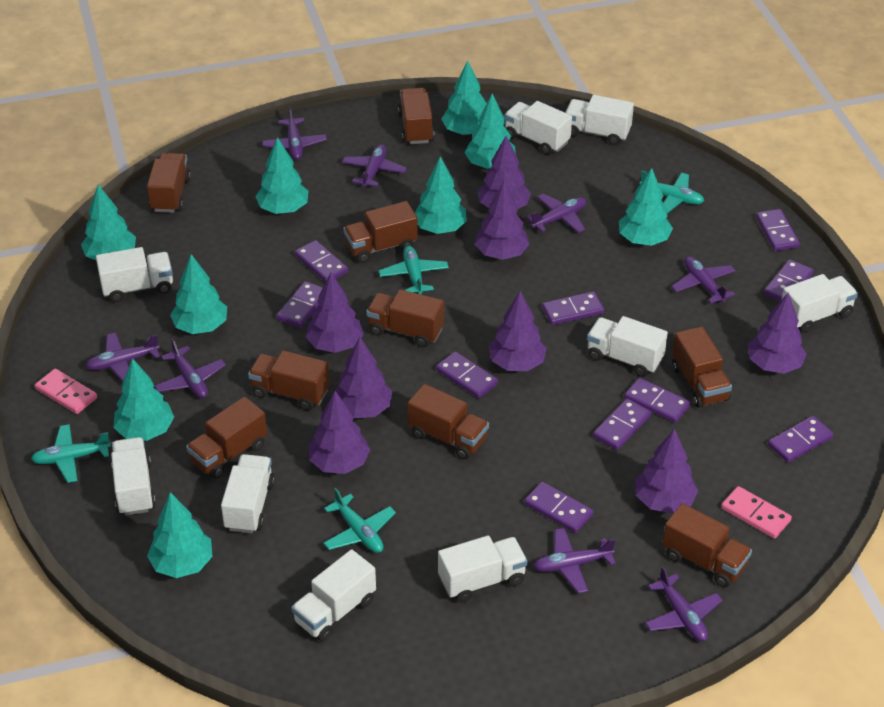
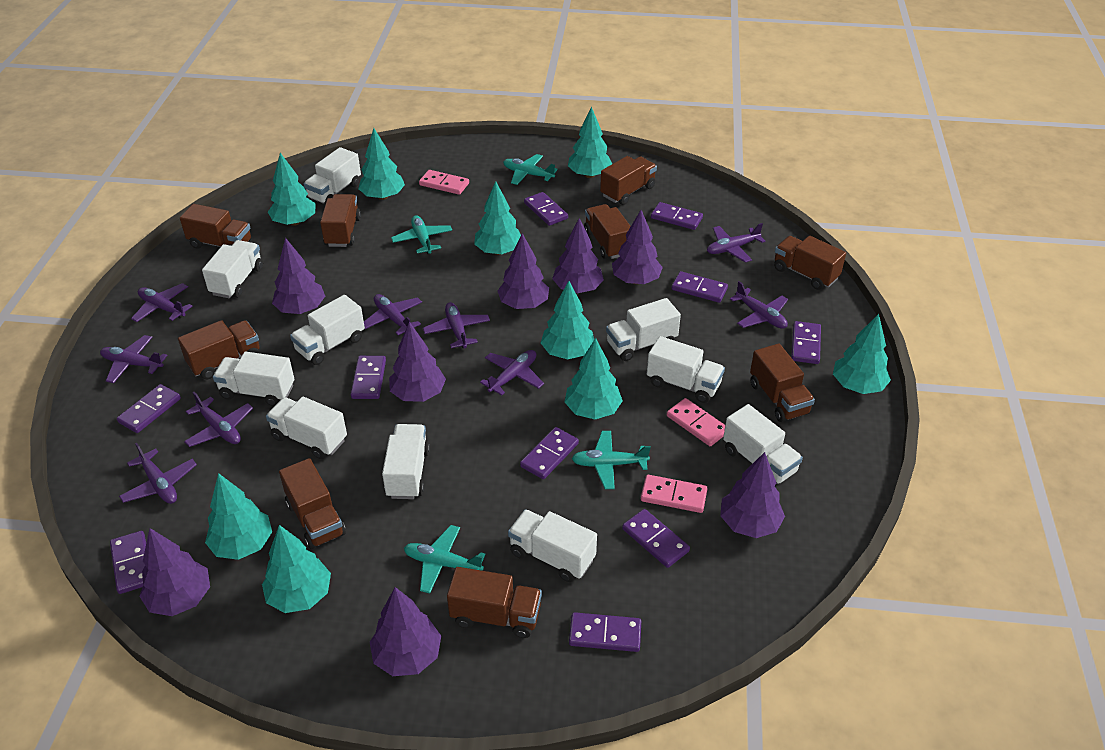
pink domino: [35,369,97,414] [721,486,792,539] = 2 -> [419,170,469,195] [641,475,708,513] [667,398,725,446] = 3
purple plane: [86,332,160,381] [154,338,226,398] [262,107,327,160] [342,144,407,188] [526,193,586,233] [533,528,616,593] [645,566,723,641] [671,256,736,304] = 8 -> [100,335,168,383] [119,443,197,504] [131,283,193,322] [184,392,253,447] [364,294,422,335] [423,302,490,348] [480,350,544,395] [707,223,765,263] [730,281,788,329] = 9
white truck: [96,247,173,302] [111,437,156,516] [221,454,275,533] [291,549,376,642] [438,535,527,603] [504,101,572,155] [565,95,634,145] [587,316,668,377] [782,274,858,333] = 9 -> [202,240,263,298] [213,352,294,406] [266,397,347,459] [290,295,365,365] [304,147,361,205] [382,424,430,499] [508,509,597,582] [606,298,681,361] [647,336,725,403] [723,404,803,486] = 10

